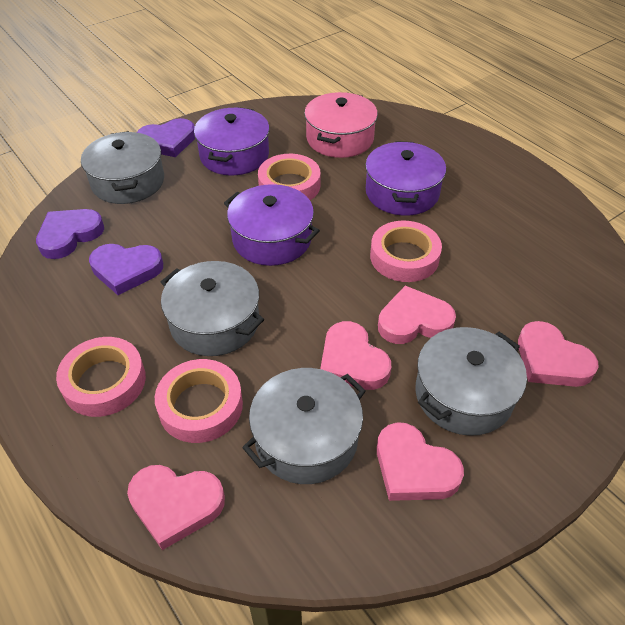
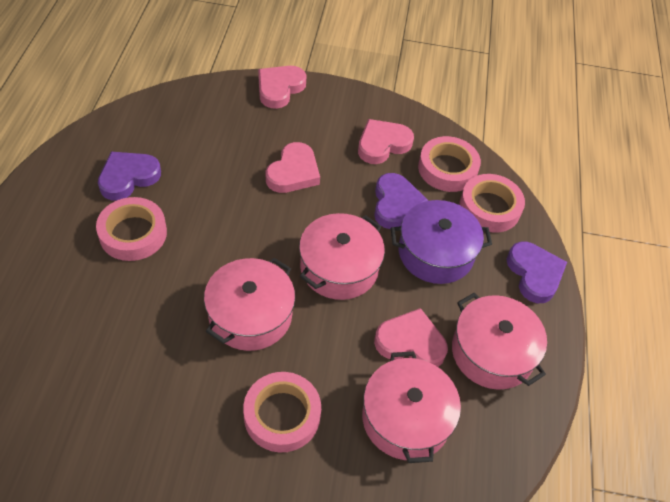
grey pot: [81,131,164,204] [161,261,264,356] [242,368,366,484] [415,327,527,436] = 4 -> none = 0
pink heart: [127,465,225,550] [320,321,391,390] [377,422,464,501] [378,286,456,344] [518,321,598,387] = 5 -> [258,66,307,109] [266,142,320,193] [358,119,414,164] [374,308,448,367] = 4
pink pot: [304,92,378,158] = 1 -> [204,258,295,351] [299,213,385,300] [362,352,461,463] [452,293,547,390] = 4
purple pot: [194,107,270,176] [224,184,320,266] [365,141,446,216] = 3 -> [391,200,492,284] = 1

